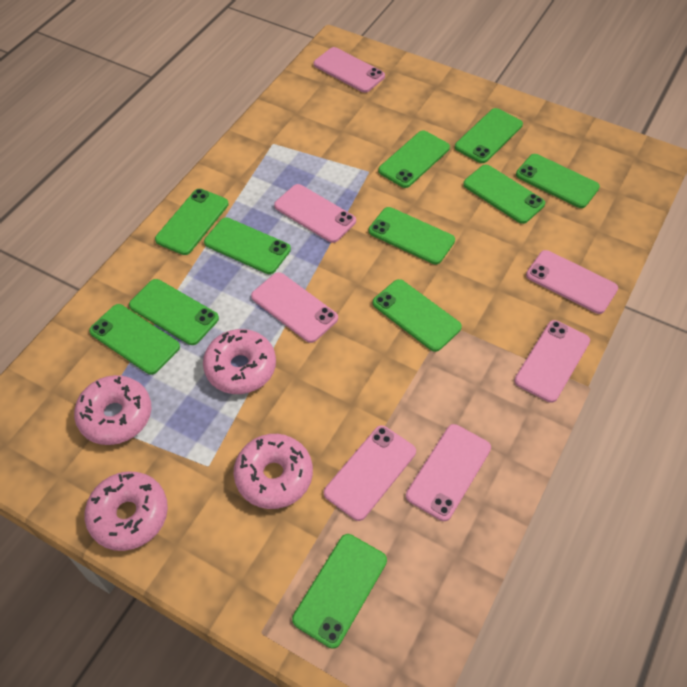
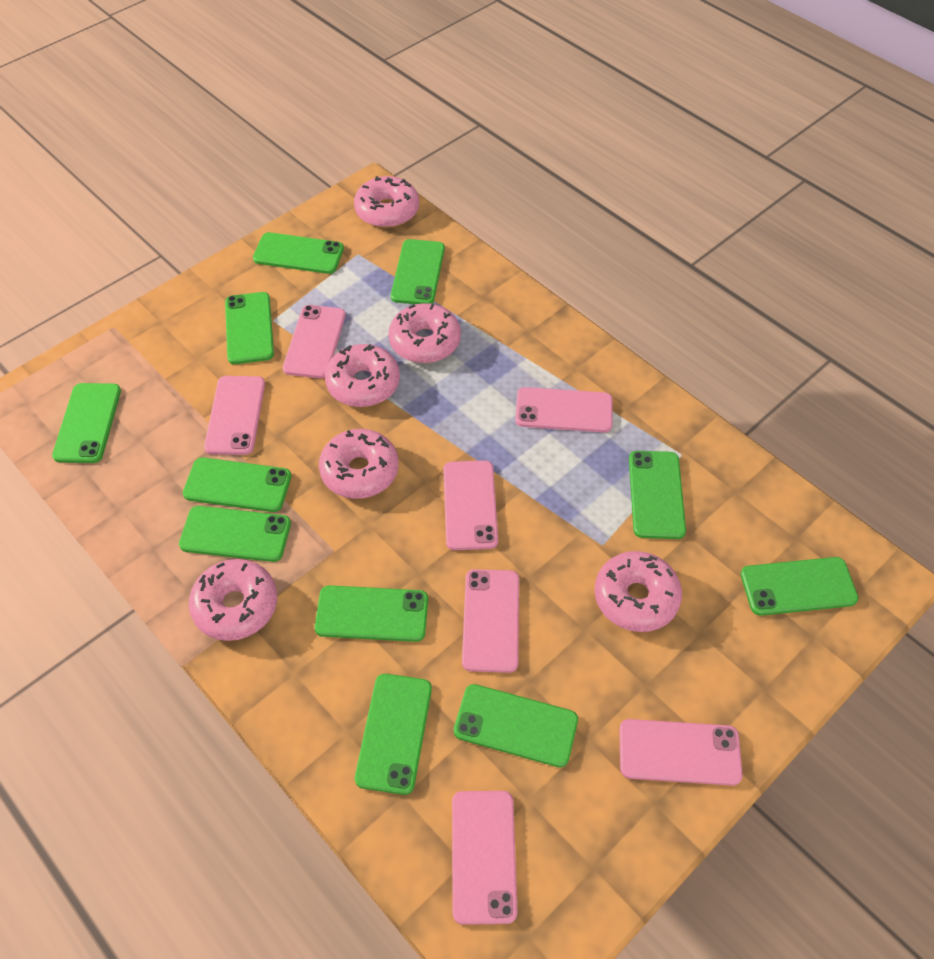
pink donut: [74,375,151,445] [85,471,168,551] [203,329,276,394] [234,434,313,509] = 4 -> [189,559,277,641] [319,429,399,499] [325,344,400,407] [354,176,419,228] [388,303,461,363] [595,551,682,632] = 6

